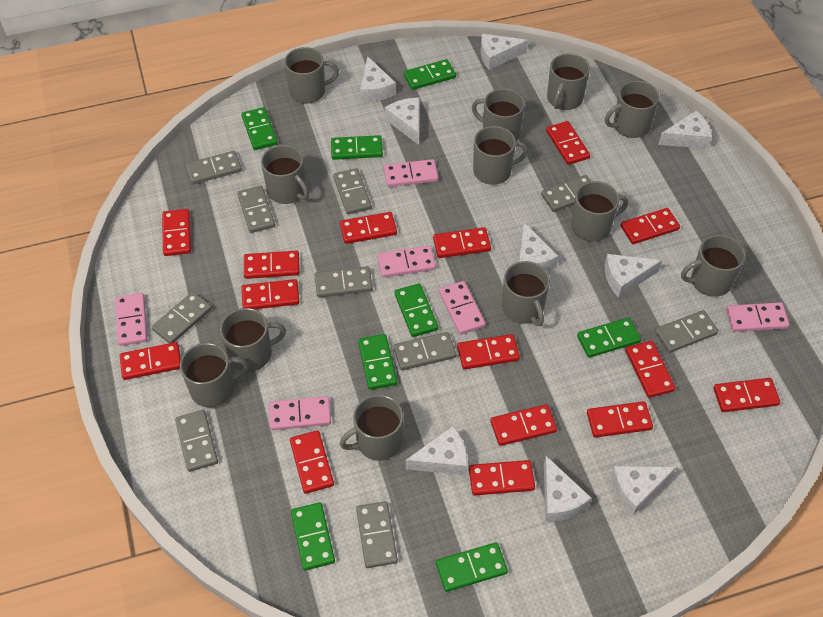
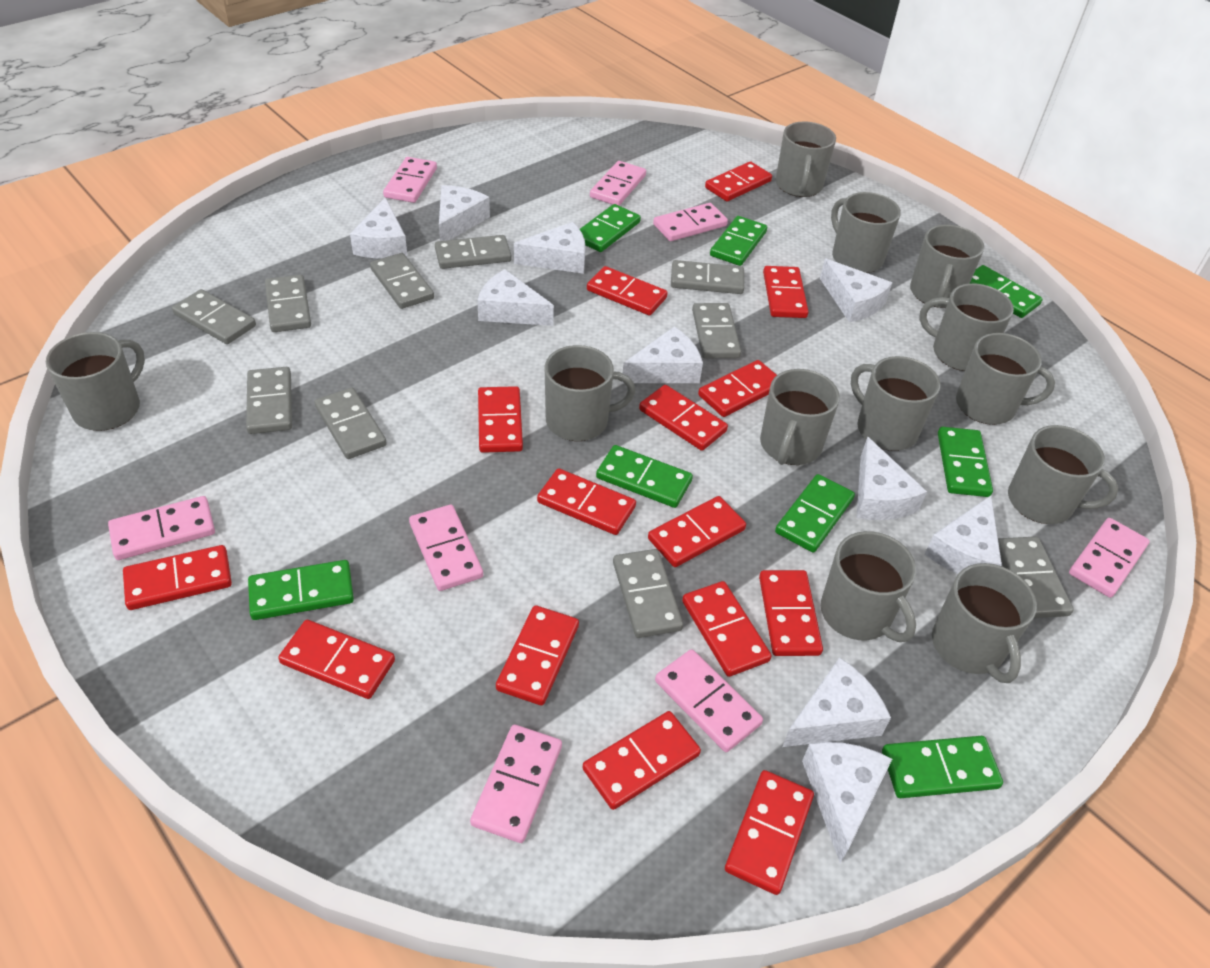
pink domino: [115,293,147,346] [269,396,331,430] [377,246,436,278] [384,159,438,187] [439,281,485,335] [726,302,790,332] = 6 -> [108,496,215,560] [383,157,437,203] [409,505,483,591] [470,725,562,843] [590,161,646,205] [653,203,728,241] [655,649,763,752] [1069,518,1150,598] = 8
white cheese: [360,56,396,102] [385,98,419,145] [406,426,467,475] [481,34,528,70] [519,222,559,271] [544,456,592,522] [605,254,662,298] [611,466,676,515] [658,111,712,149] = 9 -> [350,197,407,259] [439,185,490,241] [477,269,554,326] [514,222,586,274] [622,327,703,383] [782,657,891,747] [802,742,892,863] [820,259,892,322] [856,437,927,520] [925,496,1002,574] = 10

